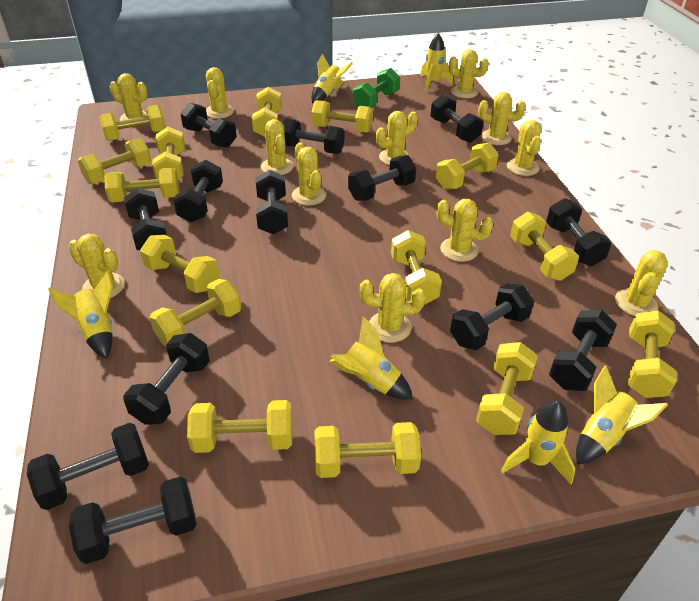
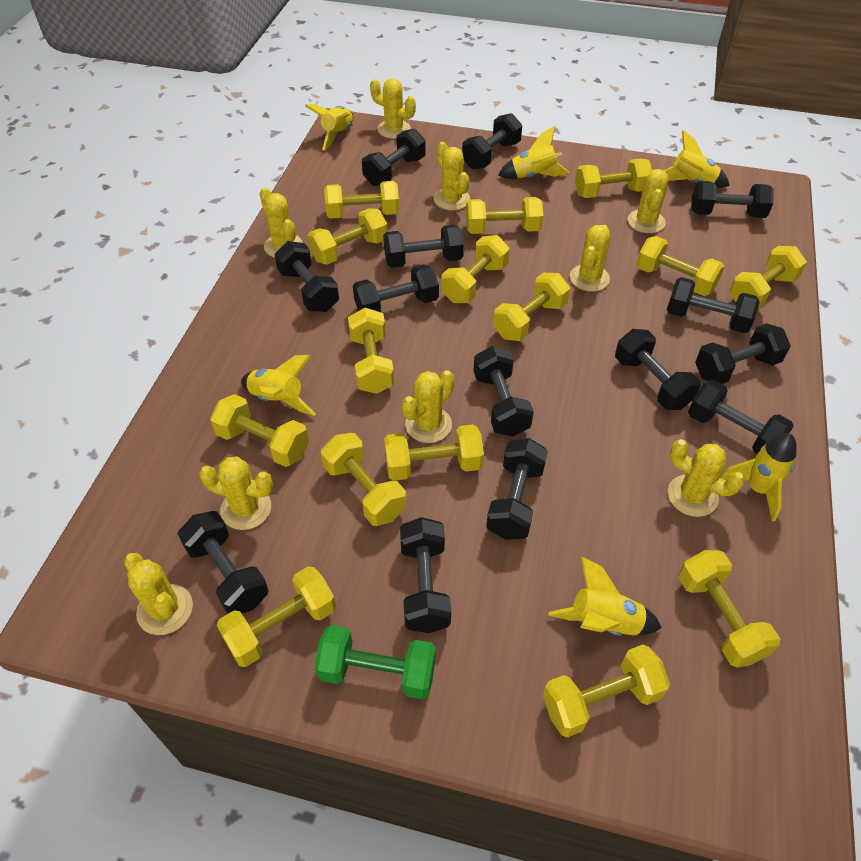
black dumbbell: [27,423,149,510] [69,477,196,564] [123,333,210,425] [124,188,167,250] [173,160,223,222] [181,103,237,148] [256,170,288,235] [282,118,344,154] [348,155,416,201] [430,94,483,143] [450,283,534,350] [546,198,612,266] [549,310,617,391] = 13 -> [178,511,269,614] [274,241,339,312] [353,264,439,312] [362,129,425,186] [383,224,464,268] [400,517,451,633] [462,113,522,169] [473,346,534,436] [486,438,548,540] [615,329,701,410] [667,277,760,333] [688,380,794,454] [691,181,774,218] [695,323,791,384] = 14
yellow cactus: [68,234,125,298] [110,73,147,121] [206,67,234,119] [261,119,294,175] [292,142,326,205] [360,273,425,343] [376,111,418,165] [437,199,493,262] [449,49,489,98] [478,92,526,145] [507,120,541,176] [615,250,668,316] = 12 -> [124,553,193,635] [199,456,273,530] [260,188,303,258] [370,78,416,139] [402,370,454,443] [434,142,470,210] [570,225,610,292] [628,169,669,233] [668,439,745,517] = 9

